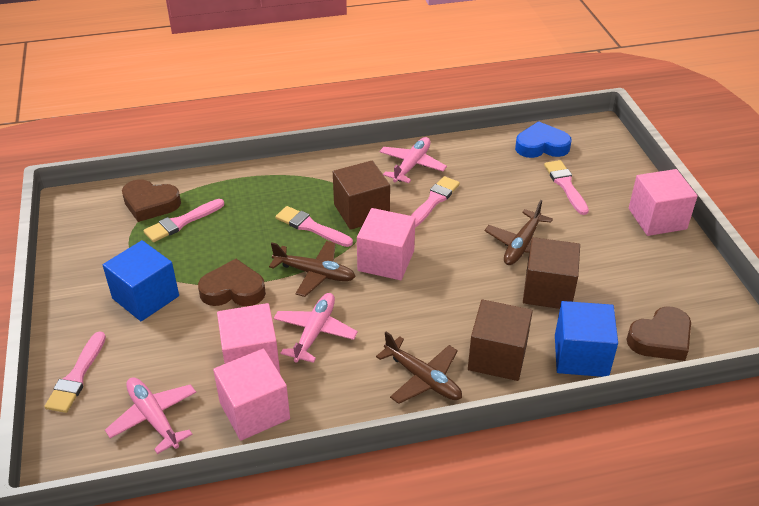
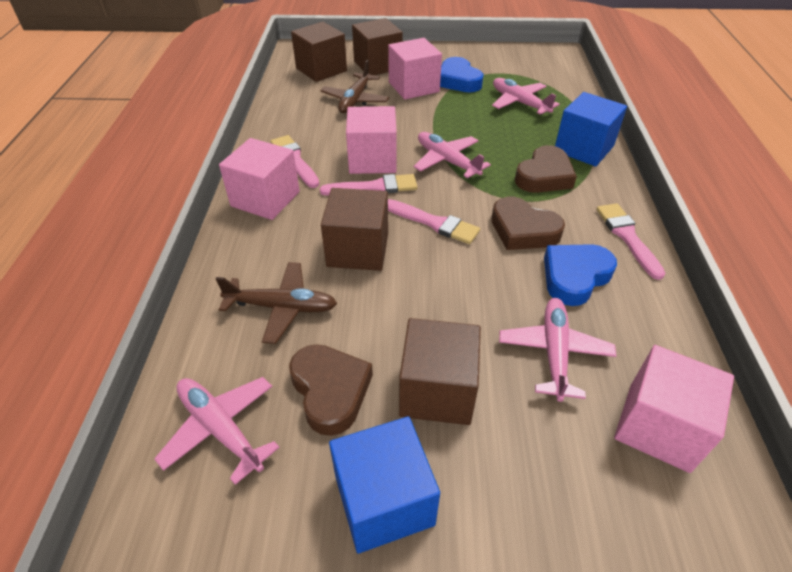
blue heart: [515,121,571,158] = 1 -> [440,57,484,92] [544,244,617,306] = 2
brown cube: [333,161,390,230] [468,300,533,381] [523,237,580,309] = 3 -> [291,22,347,82] [321,188,388,271] [352,18,403,75] [399,318,481,425] = 4
brown plane: [269,241,356,297] [376,331,462,404] [485,200,553,265] = 3 -> [216,262,337,344] [320,60,389,113] = 2
pink brush: [44,331,106,413] [143,199,224,242] [275,206,353,247] [411,176,460,227] [544,160,589,215] = 5 -> [271,135,319,188] [320,174,417,196] [388,199,480,244] [596,203,665,280] = 4
pink plane: [105,377,196,454] [274,293,358,363] [379,137,447,183] = 3 -> [154,377,280,485] [414,132,491,178] [492,78,560,115] [499,298,617,402] = 4

